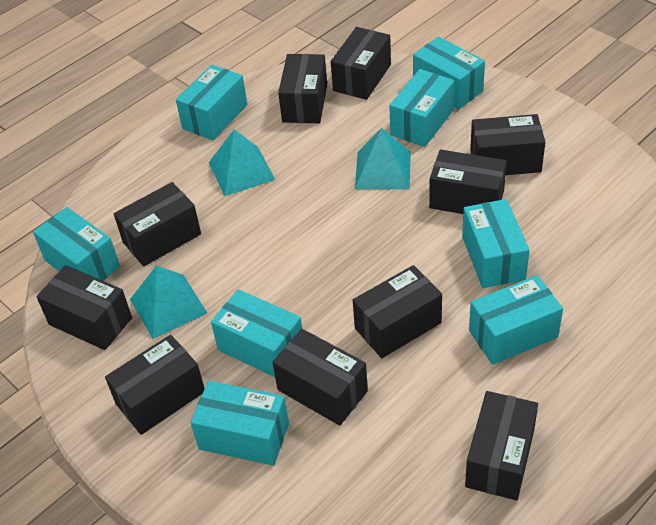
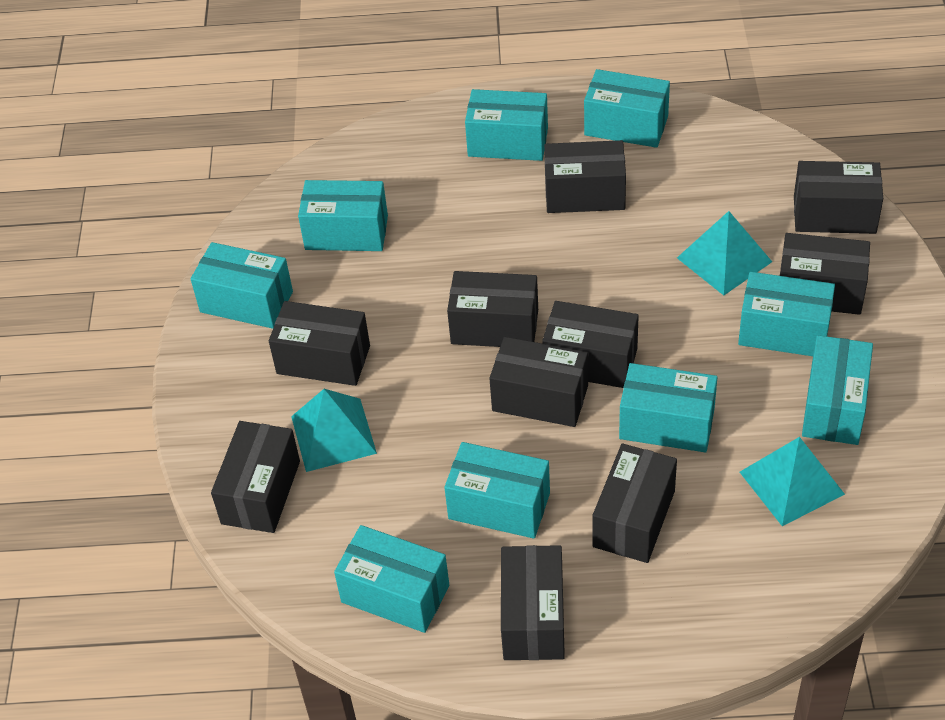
turquoise box: [33,207,120,281] [176,65,247,140] [190,381,289,466] [211,289,302,377] [389,69,455,147] [413,36,485,110] [462,199,530,288] [469,275,563,365] = 8 -> [191,242,293,329] [298,180,388,251] [334,525,449,633] [444,442,550,539] [465,89,548,161] [584,69,670,148] [619,363,718,452] [738,272,835,356] [802,335,873,445] = 9

